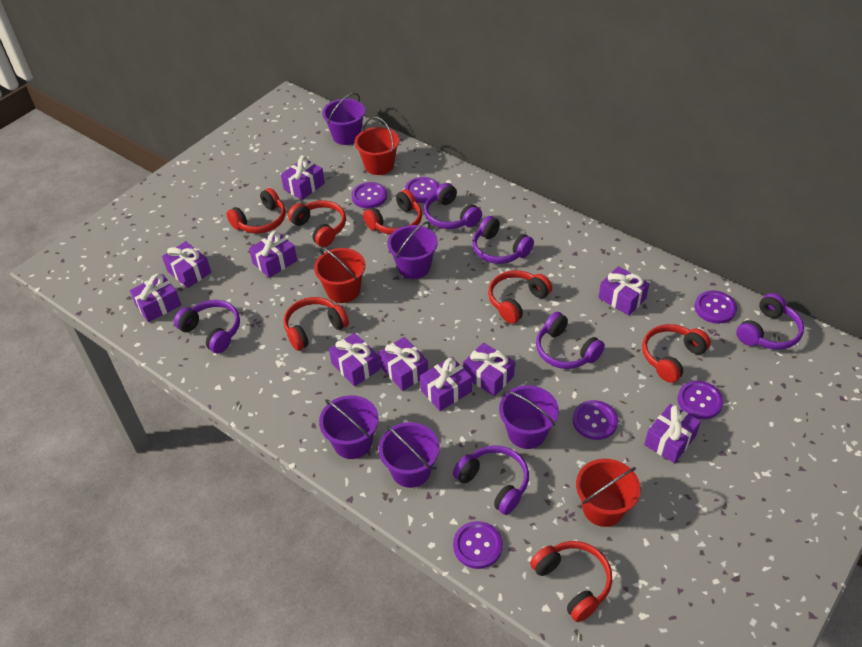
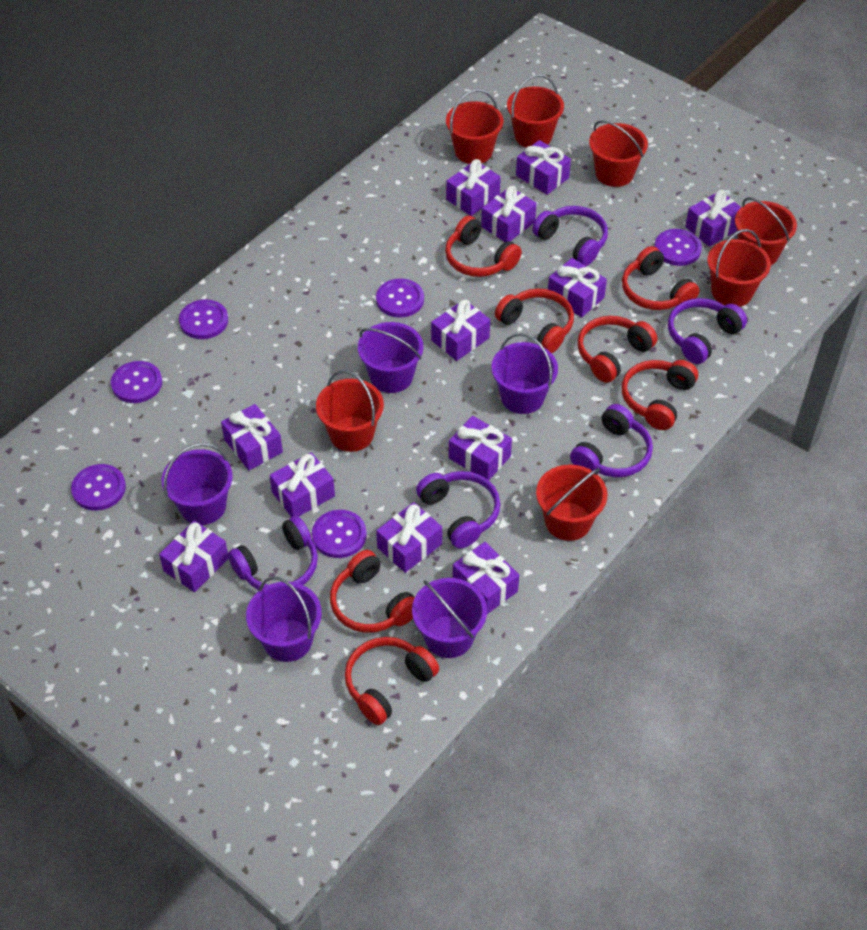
purple gift: [130,274,181,322] [162,241,211,288] [249,231,297,278] [281,157,325,200] [329,333,380,386] [378,337,428,391] [420,357,472,411] [463,343,515,396] [598,266,649,316] [644,404,701,463] = 10 -> [159,520,229,592] [221,404,283,470] [269,452,335,517] [376,502,442,573] [431,299,490,361] [446,159,501,216] [449,416,512,480] [453,542,519,614] [481,186,537,242] [516,140,571,195] [548,258,607,317] [685,190,741,247] = 12
purple headphones: [174,300,240,354] [424,183,482,229] [453,445,529,515] [472,216,534,264] [536,312,605,369] [736,293,804,350] = 6 -> [228,516,318,590] [416,471,500,548] [532,206,608,266] [570,404,653,477] [668,298,747,364] = 5
red bucket: [314,247,366,303] [355,117,399,175] [576,459,641,527] = 3 -> [316,370,384,452] [446,90,503,164] [507,74,564,148] [536,465,607,541] [589,120,648,187] [707,229,771,307] [735,197,797,265] = 7

